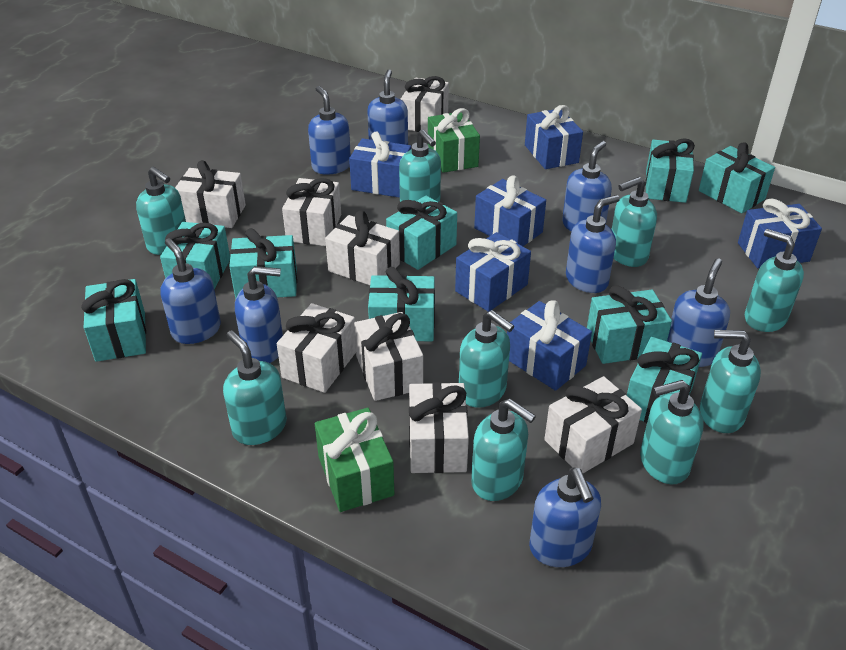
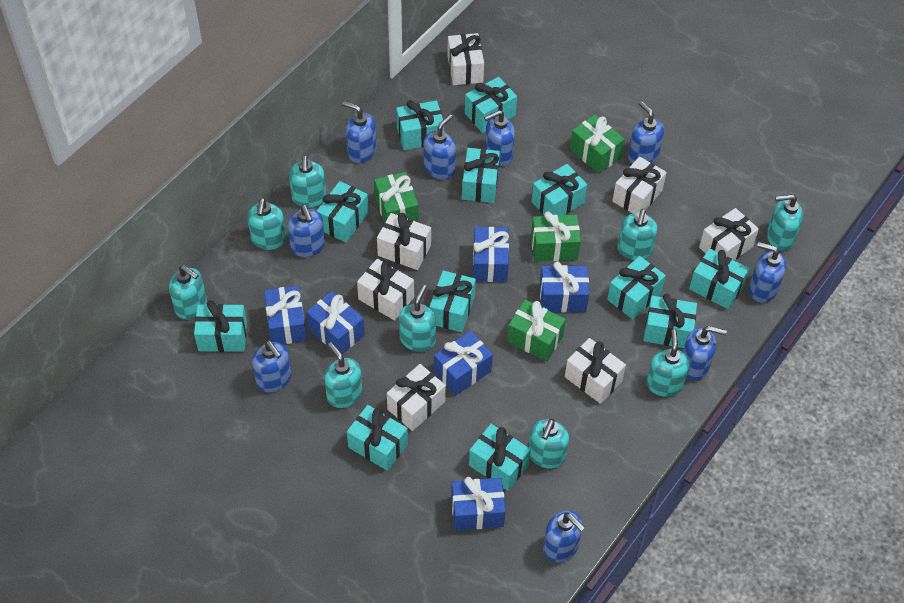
blue soap dispenser: [160,238,221,344] [235,266,283,363] [308,86,351,175] [367,69,408,145] [529,467,601,567] [562,141,612,231] [566,195,620,293] [667,258,730,367] = 8 -> [252,341,291,392] [288,205,325,257] [343,101,377,163] [423,114,456,179] [484,110,515,166] [543,510,585,563] [628,101,664,164] [683,326,727,381] [749,242,786,303] = 9
green gift: [315,408,395,512] [428,108,480,173] = 2 -> [374,172,419,223] [507,299,566,361] [531,211,581,262] [570,115,625,174] = 4
turquoise gift: [81,279,146,362] [160,222,230,289] [229,228,297,299] [368,267,435,341] [386,196,457,270] [587,286,672,364] [627,337,702,423] [645,138,695,203] [699,142,775,213] = 9 -> [194,300,247,352] [317,181,369,243] [347,405,408,471] [396,100,444,150] [430,270,476,332] [462,148,500,203] [465,77,517,133] [469,424,531,491] [531,164,587,215] [607,256,666,319] [643,294,697,348] [689,248,750,309] = 12
white gift: [175,160,246,228] [277,303,356,393] [282,178,341,246] [325,211,400,285] [354,312,423,401] [401,76,449,133] [409,382,469,473] [544,376,642,473] = 8 -> [357,259,414,321] [377,213,431,270] [387,364,446,431] [447,33,484,85] [565,338,626,404] [612,156,667,214] [699,208,759,260] = 7

